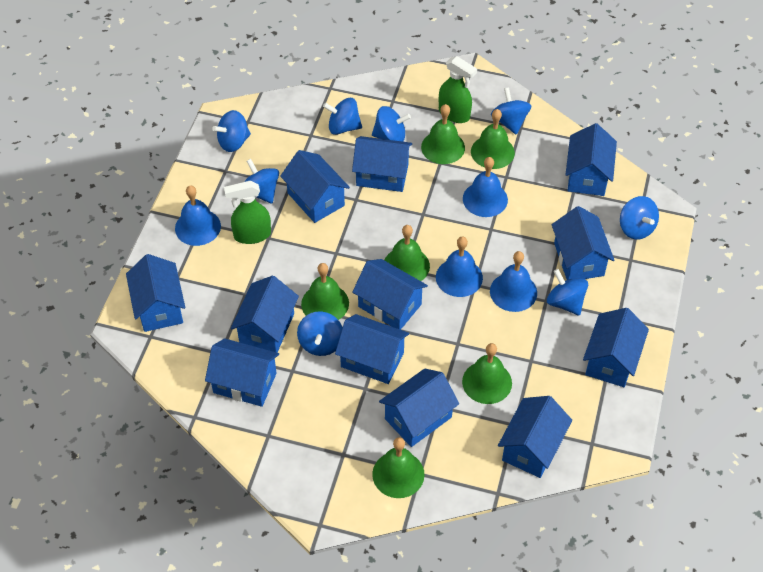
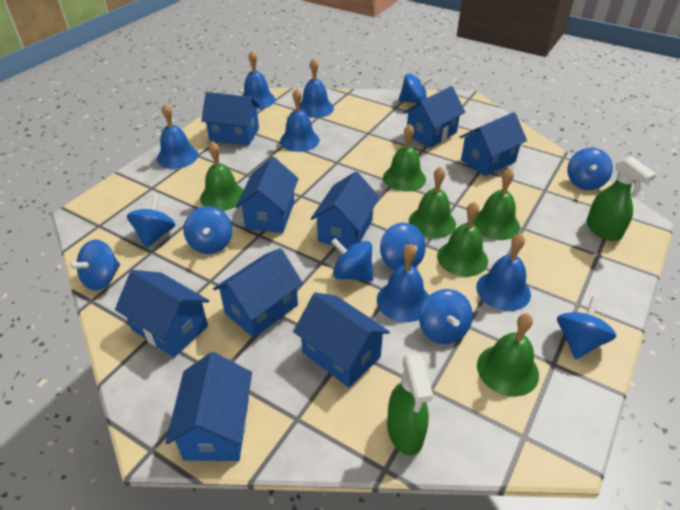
blue bell: [175,185,221,246] [436,236,483,297] [463,157,508,217] [490,251,537,312] = 4 -> [157,104,199,169] [242,51,276,109] [280,88,319,152] [300,58,334,118] [377,244,429,322] [476,233,531,311] = 6
blue house: [126,254,185,332] [205,338,279,407] [231,276,299,353] [280,150,350,223] [335,314,409,384] [352,136,412,192] [352,259,428,330] [379,369,459,447] [498,396,572,478] [552,206,614,280] [565,123,617,196] [583,308,649,387] = 12 -> [115,270,209,357] [165,352,252,461] [201,92,260,145] [213,248,303,338] [236,157,299,233] [293,292,390,388] [311,171,380,249] [403,86,465,148] [460,112,527,176] = 9
blue spinning top: [212,110,251,152] [244,159,279,204] [297,312,343,356] [323,98,362,135] [372,106,411,142] [491,87,531,134] [547,269,588,316] [620,196,659,240] = 8 -> [69,240,120,291] [127,195,175,248] [184,206,232,254] [331,238,373,281] [380,223,426,270] [399,73,433,103] [419,289,473,344] [557,297,616,359] [567,148,613,190] = 9

